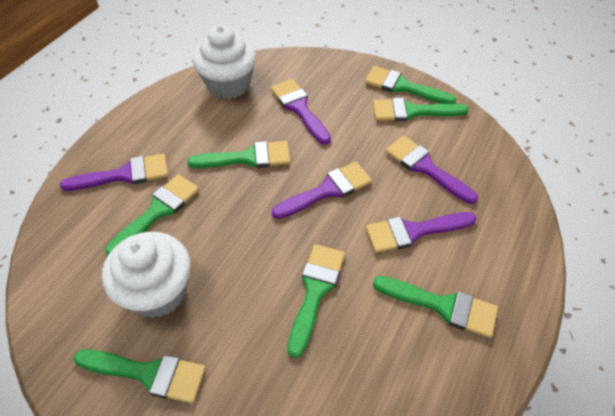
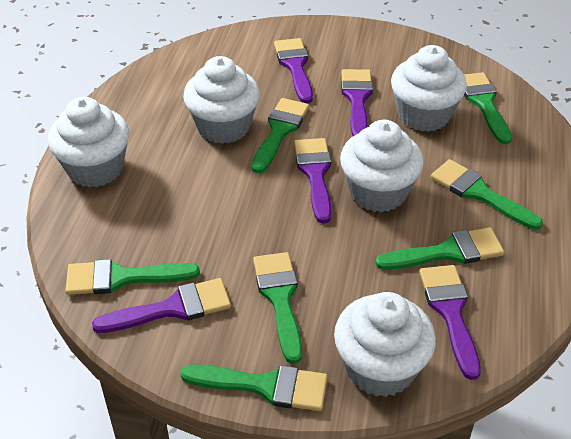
white cupcake: [102,232,191,318] [193,24,256,99] = 2 -> [48,97,129,188] [183,56,260,144] [334,292,436,397] [340,120,424,212] [391,45,467,132] = 5

